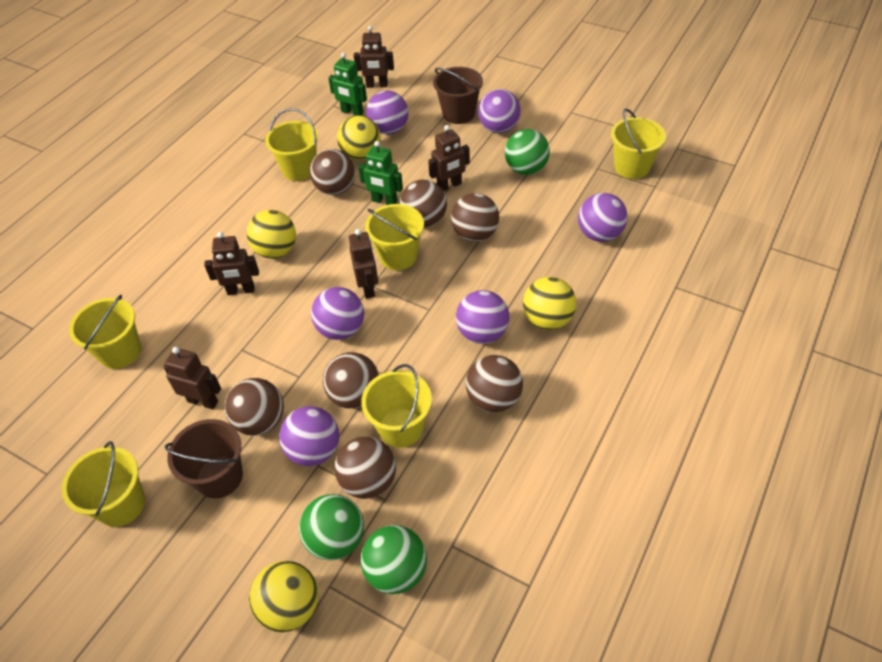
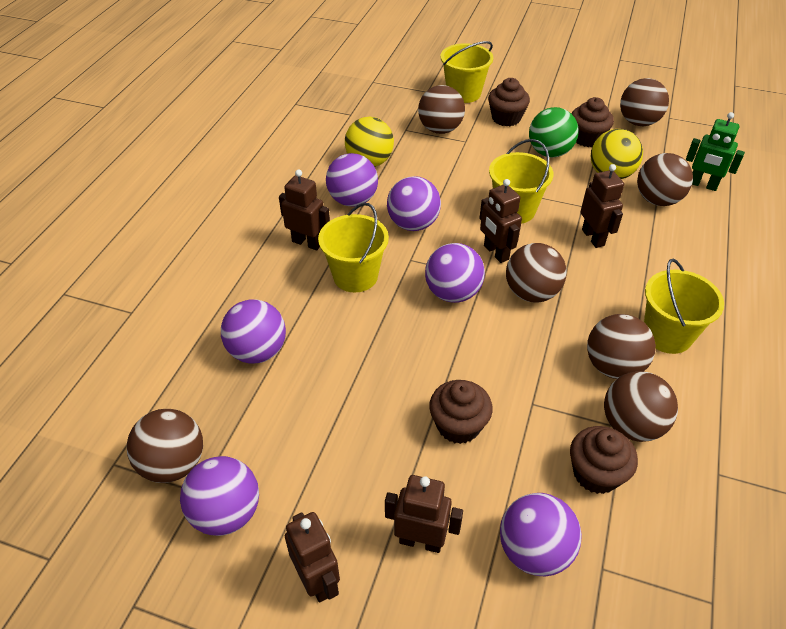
brown bucket: [165,419,243,499] [433,67,483,124] = 2 -> none = 0
brown cupcake: none = 0 -> [429,380,493,444] [488,78,530,126] [570,426,638,494] [571,97,614,147] = 4
green ball: [299,494,364,560] [361,525,427,594] [505,129,550,175] = 3 -> [529,107,579,157] = 1
green robot: [328,53,367,115] [358,141,403,205] = 2 -> [686,112,745,191] = 1
yellow ball: [247,210,296,259] [249,561,318,632] [337,115,381,160] [523,277,576,330] = 4 -> [345,117,394,167] [591,129,643,179] = 2
yellow bucket: [62,441,145,527] [69,295,141,369] [265,108,318,181] [361,364,432,448] [365,204,424,270] [611,109,666,179] = 6 -> [318,203,389,292] [440,41,493,103] [489,139,554,224] [644,258,724,354] = 4

